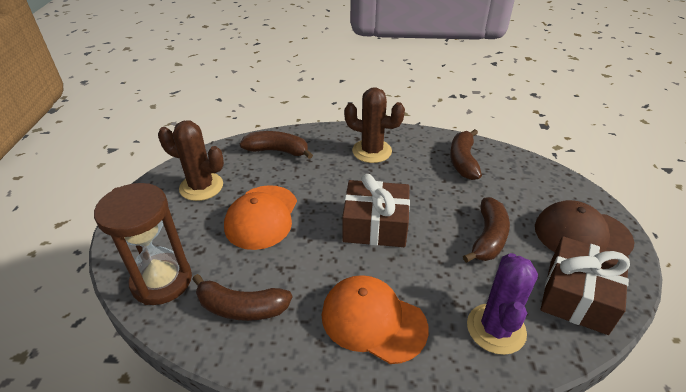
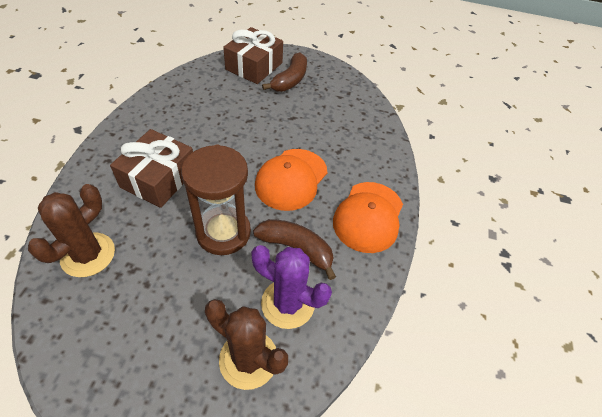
brown banana: [192,274,292,321] [240,131,313,159] [450,129,482,180] [463,197,510,263] = 4 -> [253,219,336,280] [262,52,307,92] = 2
brown cap: [535,200,635,256] = 1 -> none = 0

